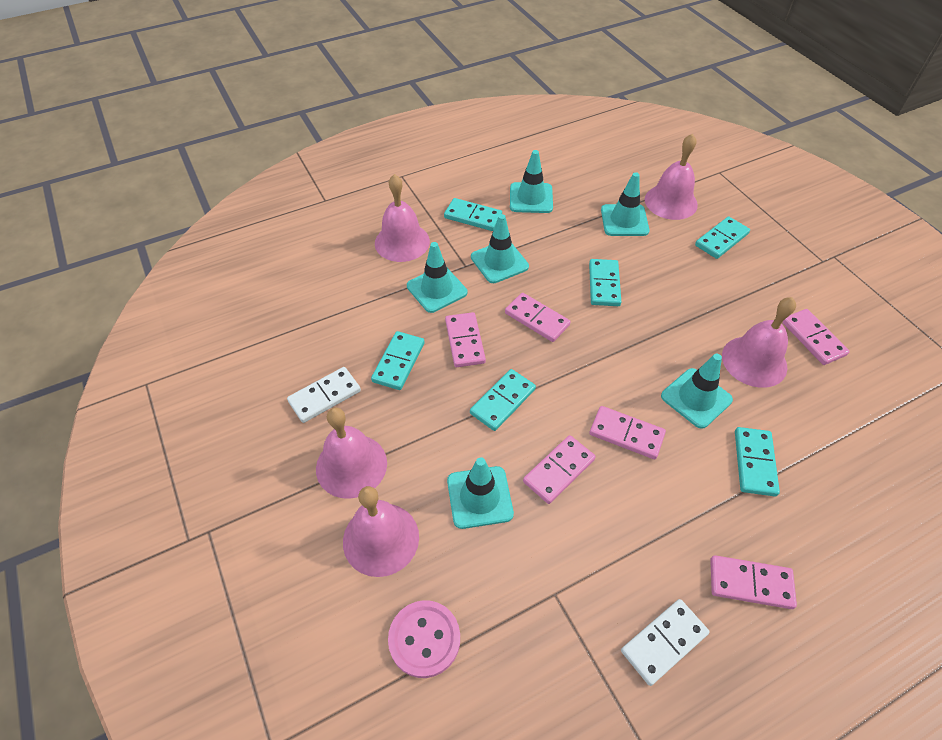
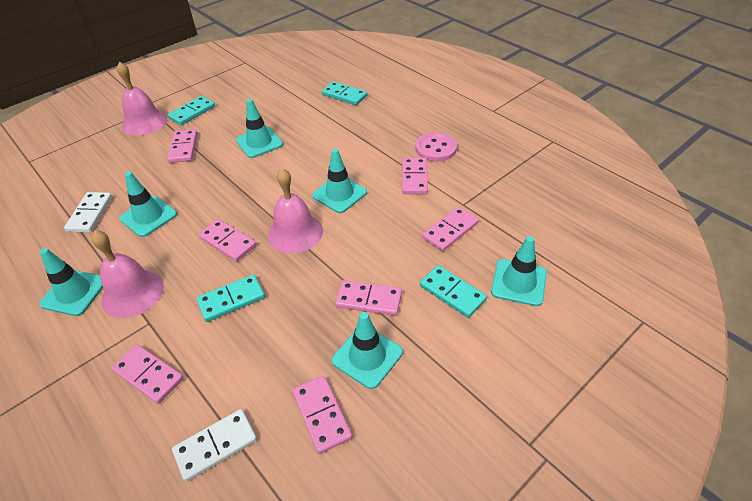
pink bell: [316,407,387,499] [343,486,419,577] [375,174,430,262] [645,133,698,220] [722,297,796,388] = 5 -> [91,230,164,318] [117,62,167,136] [268,168,323,254] = 3
pink domino: [445,312,486,367] [505,293,570,342] [523,435,596,504] [590,406,666,459] [710,555,797,609] [782,309,850,365] = 6 -> [111,344,184,404] [167,129,197,163] [198,219,256,262] [292,376,352,454] [335,280,402,316] [402,158,428,194] [422,206,479,251] = 7
turquoise domino: [371,331,425,390] [444,198,502,231] [470,369,536,431] [589,259,621,306] [695,216,750,259] [735,427,780,496] = 6 -> [167,96,215,125] [197,274,265,322] [322,81,367,105] [420,265,487,318] = 4

